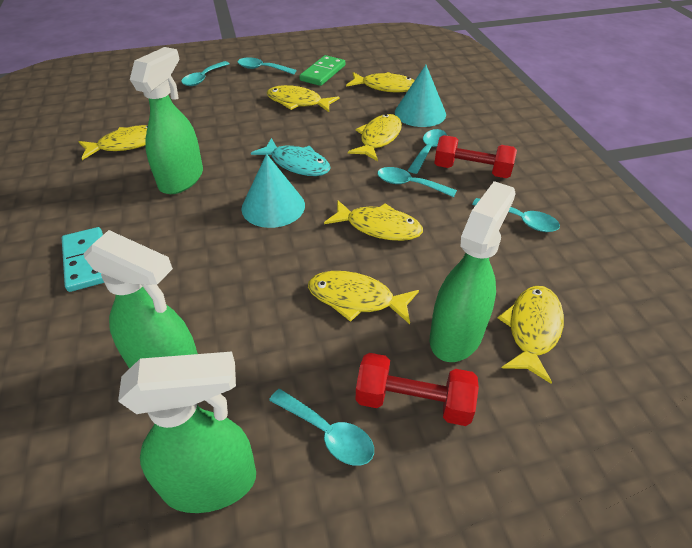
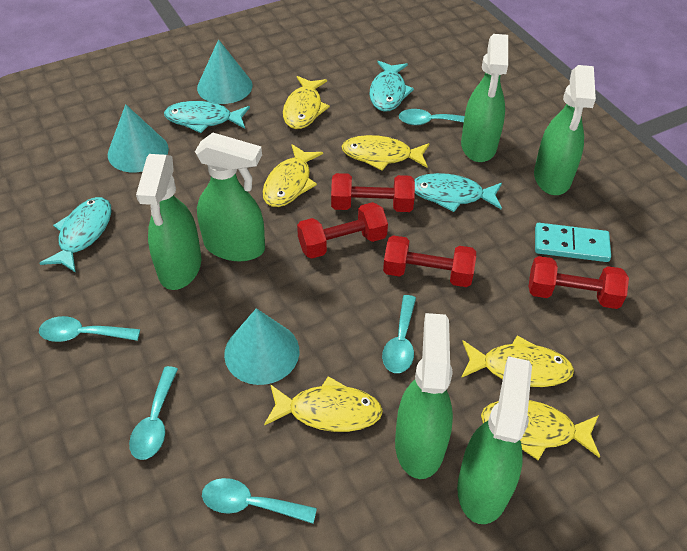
green domino: [299,55,345,86] = 1 -> none = 0
green spray bottle: [84,230,198,369] [118,352,256,513] [130,47,203,194] [430,181,516,362] = 4 -> [136,154,201,290] [195,133,265,261] [395,313,453,479] [457,356,532,524] [461,34,508,162] [534,65,596,195] = 6
red dumbbell: [356,353,479,426] [434,135,517,178] = 2 -> [297,202,388,259] [331,173,415,212] [383,235,476,287] [529,256,629,309] = 4
turquoise cone: [241,154,305,228] [395,65,446,127] = 2 -> [108,104,169,172] [197,39,252,104] [224,308,299,385] = 3
turquoise fish: [251,138,331,176] = 1 -> [40,197,112,273] [164,101,250,133] [369,61,414,112] [414,173,502,212] = 4
turquoise spoon: [181,61,230,86] [238,57,297,75] [269,389,374,466] [377,167,457,197] [408,129,447,174] [472,198,560,232] = 6 -> [39,316,140,342] [129,366,178,460] [202,478,317,524] [382,295,416,373] [399,109,465,125] = 5
yellow fish: [78,125,148,160] [266,85,339,112] [308,271,419,324] [324,200,423,241] [346,72,415,92] [348,114,402,161] [498,286,564,383] = 7 -> [263,144,323,207] [264,376,383,432] [283,76,330,129] [341,135,430,171] [461,335,574,387] [481,400,600,460] = 6

